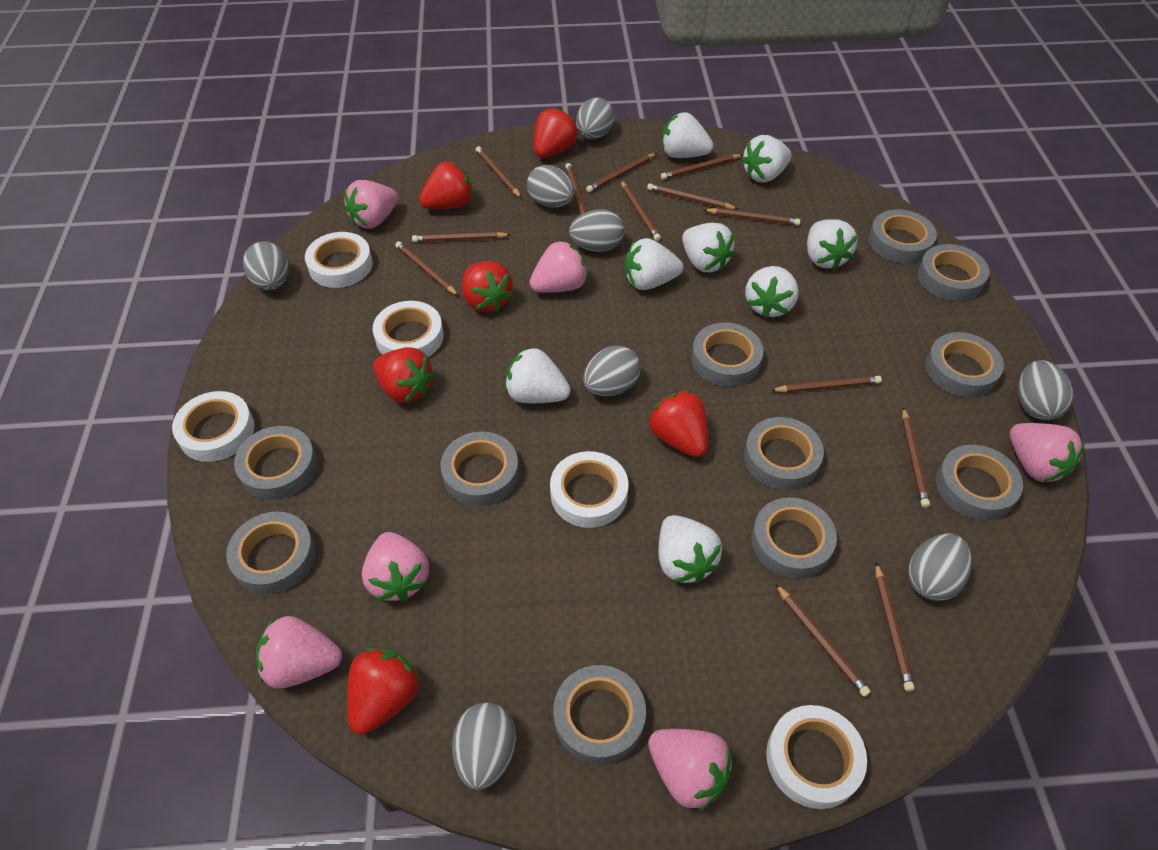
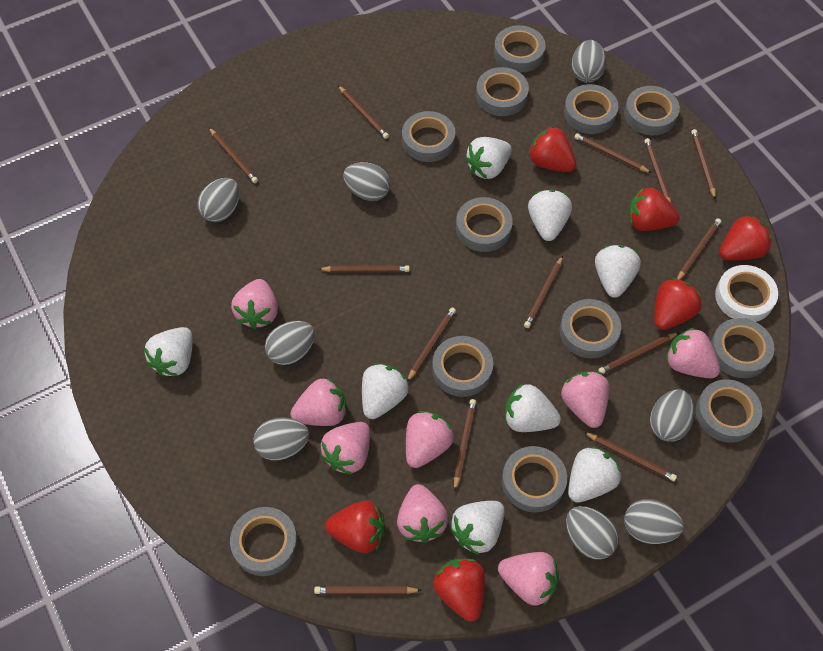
grey tape: [226,512,316,594] [234,426,317,500] [441,431,519,506] [553,665,646,764] [691,322,764,387] [744,417,824,490] [751,497,837,579] [869,209,937,264] [918,244,989,301] [925,332,1004,397] [936,445,1023,521] = 11 -> [230,507,298,576] [402,111,455,162] [432,336,493,397] [456,197,513,252] [476,67,529,116] [494,25,546,73] [502,446,567,513] [560,299,621,358] [564,84,618,134] [624,86,680,135] [696,379,762,443] [711,318,774,378] = 12
pink strawberry: [256,616,342,689] [344,180,399,229] [362,532,429,602] [530,241,588,293] [648,729,733,812] [1010,423,1085,482] = 6 -> [231,279,278,329] [291,377,346,426] [320,422,370,475] [397,484,449,543] [406,411,454,468] [498,552,559,606] [561,371,609,428] [666,327,720,379] = 8
white tape: [172,391,255,462] [305,232,373,288] [373,301,444,357] [550,451,629,528] [766,705,867,809] = 5 -> [715,265,778,322] = 1

